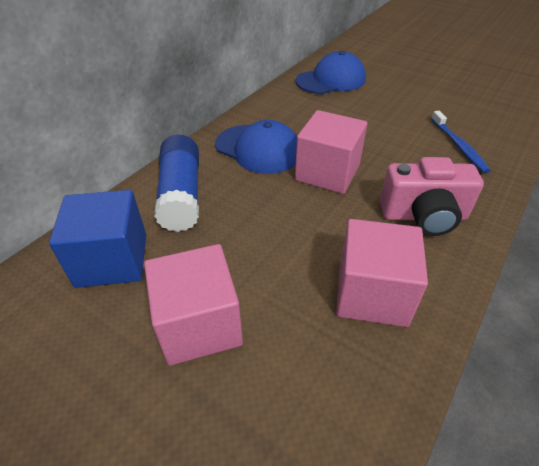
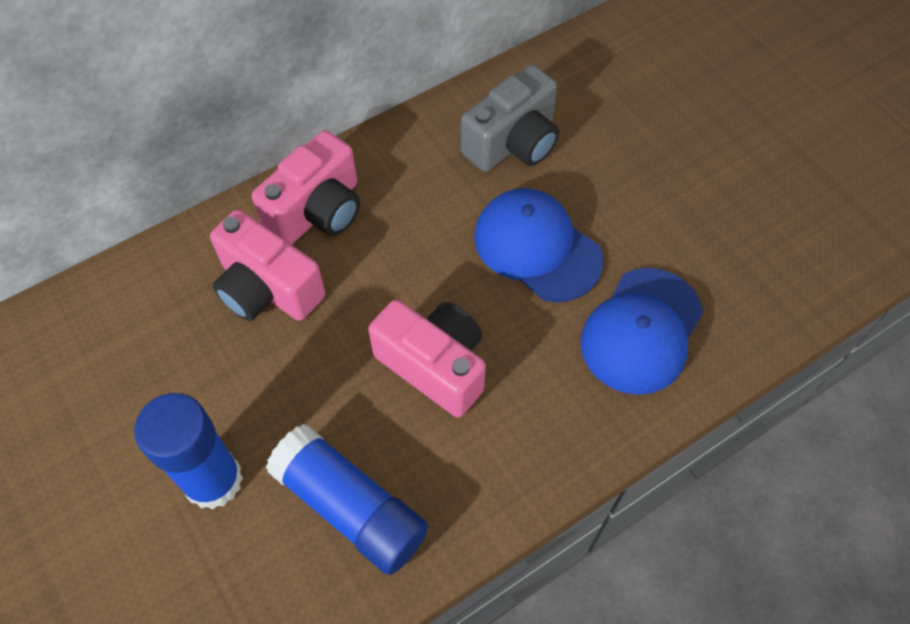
blue cube: [49,190,146,288] = 1 -> none = 0
blue glue stick: [154,134,199,232] = 1 -> [134,393,243,510] [266,424,429,575] = 2
blue toothbrush: [431,111,490,173] = 1 -> none = 0
grey camera: none = 0 -> [461,65,559,172] = 1
pink camera: [380,157,484,236] = 1 -> [210,210,325,321] [252,130,360,245] [368,300,486,418] = 3
pink cube: [144,244,243,366] [295,110,367,194] [336,219,428,327] = 3 -> none = 0

